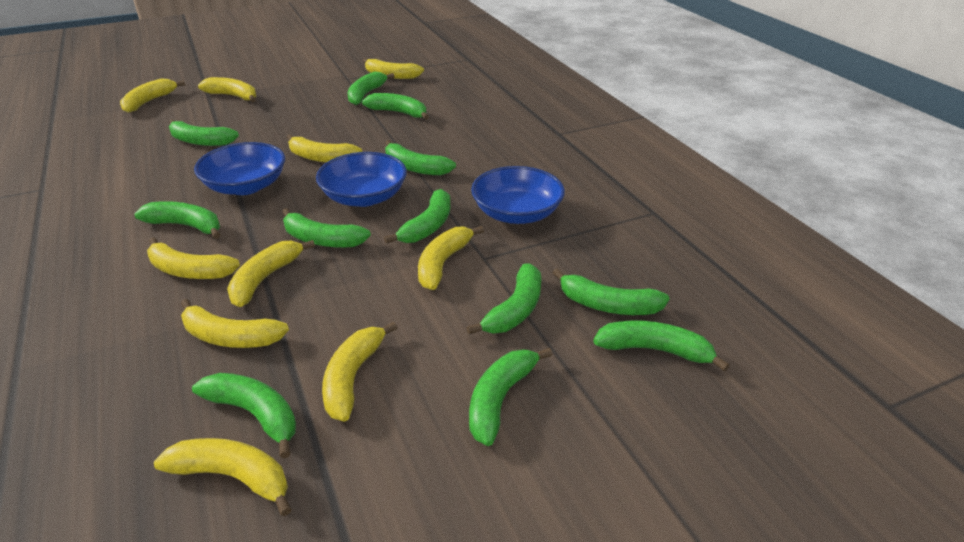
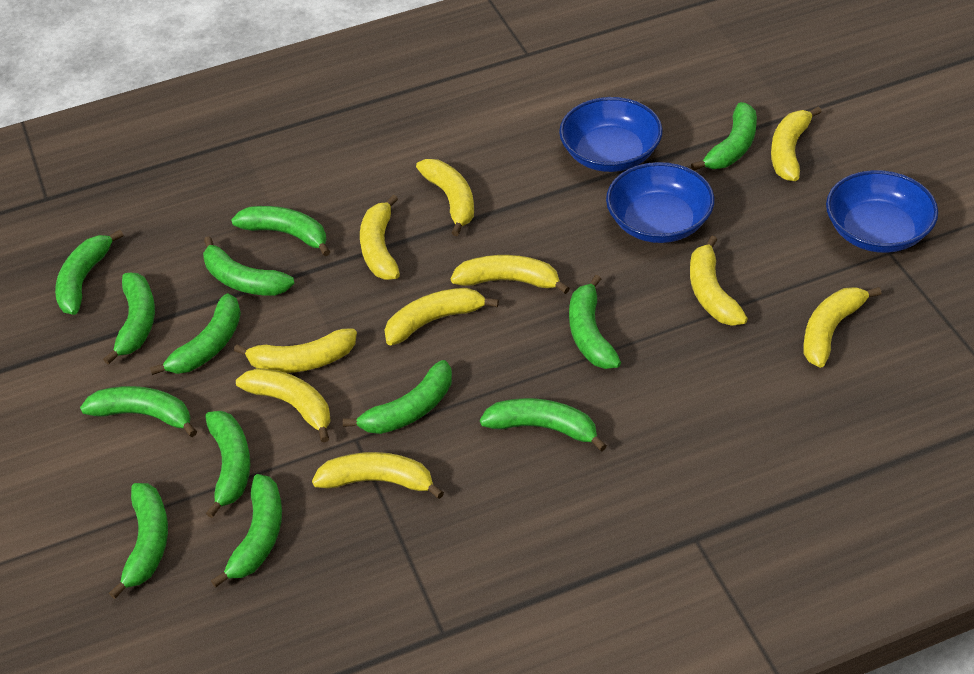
green banana: [134,201,221,239] [169,119,239,146] [192,373,296,459] [282,208,371,248] [348,72,394,105] [362,93,429,120] [384,189,450,244] [385,140,456,175] [467,263,541,335] [469,348,552,446] [552,268,670,315] [593,320,730,372] = 12 -> [55,230,123,315] [80,386,197,437] [103,273,155,365] [109,483,168,599] [150,293,241,375] [203,236,295,296] [205,411,250,518] [211,474,282,588] [231,206,330,256] [343,360,452,434] [480,398,607,451] [569,275,621,369] [691,102,757,170] = 13

